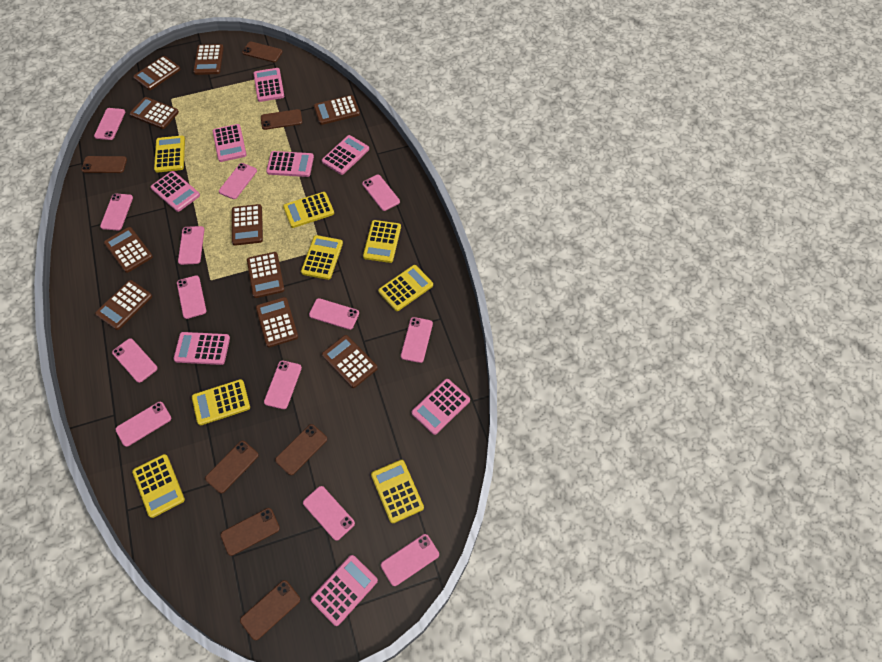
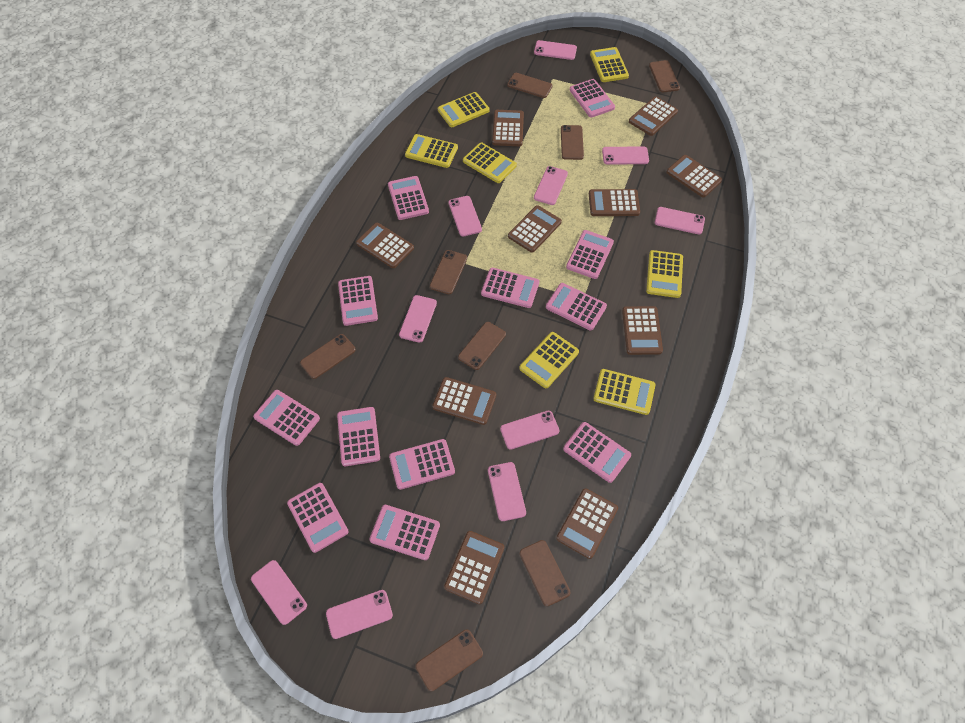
brown phone: [81,156,127,173] [205,441,259,493] [220,508,280,556] [240,580,300,640] [242,41,283,62] [261,109,302,130] [275,424,327,475] = 7 -> [300,334,356,379] [415,629,483,691] [430,250,467,294] [458,322,506,370] [507,73,553,98] [520,540,571,606] [561,125,584,160] [649,60,680,93] = 8
pink calculator: [151,171,200,212] [173,332,230,365] [213,124,247,162] [254,68,284,102] [266,151,314,177] [311,555,378,626] [322,135,369,175] [412,379,470,435] = 8 -> [253,390,320,446] [287,483,349,553] [337,407,380,466] [338,276,378,326] [370,505,440,560] [388,176,429,220] [389,439,455,490] [481,268,539,308] [546,283,607,331] [563,422,631,483] [566,230,614,279] [570,79,615,118] = 12
pink phone: [94,108,125,140] [100,194,133,230] [112,338,158,383] [115,402,171,447] [177,275,206,319] [178,226,204,265] [219,163,257,199] [264,360,302,409] [303,486,355,541] [309,298,359,330] [362,175,400,211] [381,534,439,586] [401,317,433,363] = 13 -> [251,560,307,625] [326,590,393,639] [399,295,437,343] [448,196,482,236] [488,462,526,521] [500,411,560,450] [534,40,577,60] [534,166,568,205] [602,146,649,165] [655,207,705,235] = 10
yellow calculator: [132,454,185,518] [154,136,185,173] [192,379,250,425] [283,192,334,228] [301,235,343,280] [363,220,401,263] [371,460,424,523] [378,265,433,311] = 8 -> [405,134,458,168] [438,92,490,127] [463,143,517,183] [519,332,579,388] [590,47,629,82] [593,369,656,415] [646,250,683,298] = 7

